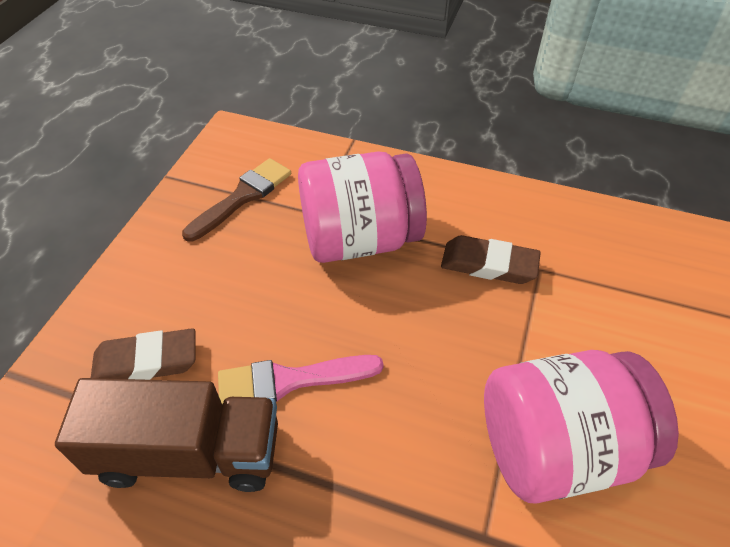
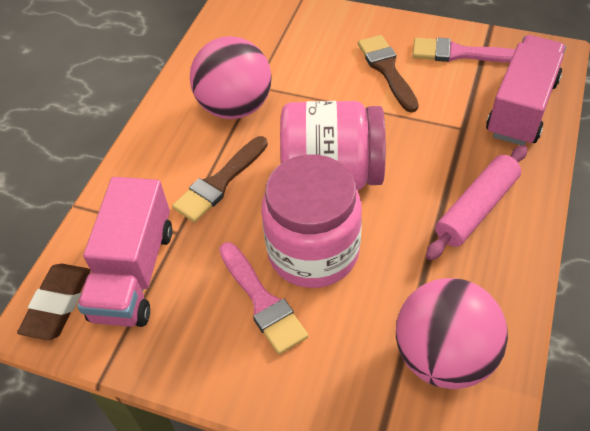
brown brush: [182,158,291,242] = 1 -> [172,136,268,222] [358,35,419,113] = 2
brown eraser: [91,328,196,380] [441,235,541,284] = 2 -> [17,264,90,340] = 1
brown truck: [55,378,278,492] = 1 -> none = 0
pink ball: none = 0 -> [190,36,272,119] [396,278,508,389] = 2
pink brush: [218,355,383,404] = 1 -> [219,242,308,355] [413,38,515,63] = 2
pink rolling pin: none = 0 -> [426,145,527,260] = 1
pink truck: none = 0 -> [77,177,173,327] [486,35,566,145] = 2

